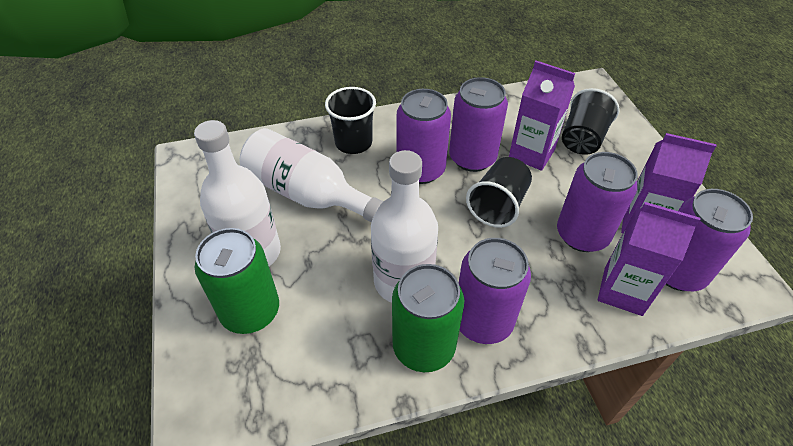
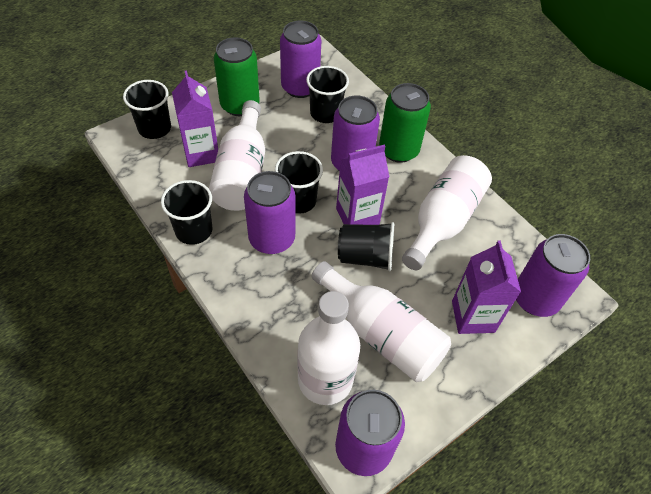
black cup: [325,87,376,154] [466,157,532,228] [562,88,620,155] = 3 -> [123,80,171,139] [161,180,212,245] [275,151,323,214] [306,66,349,123] [338,222,394,272] = 5
white bottle: [194,120,281,267] [240,128,384,222] [371,150,438,303] = 3 -> [209,100,265,211] [297,291,360,405] [312,261,451,382] [402,155,492,270] = 4

